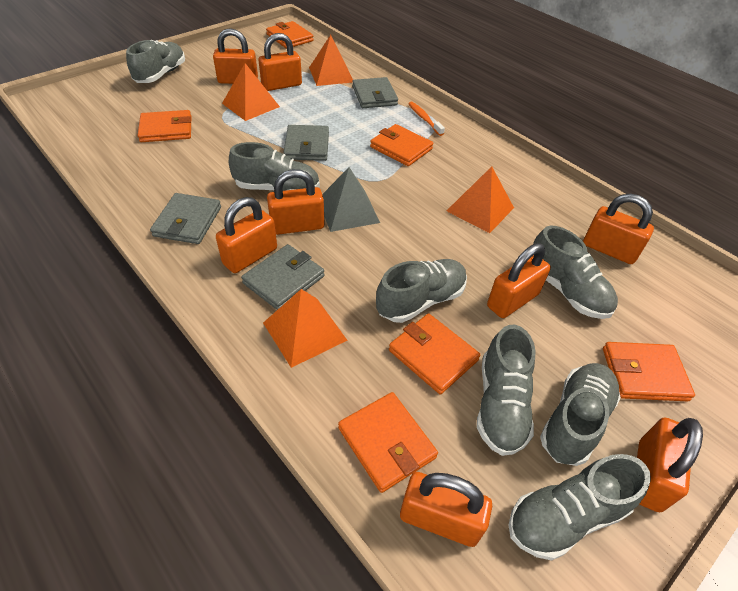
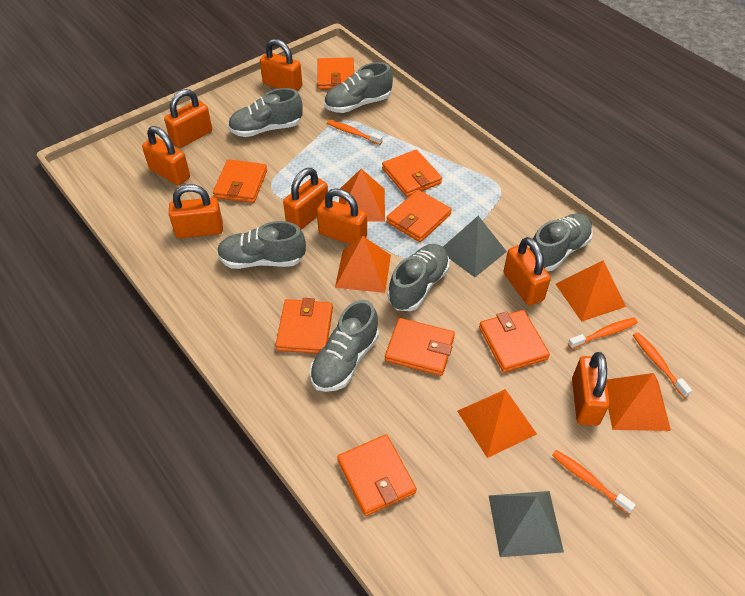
grey pyramid: [322,167,380,232] = 1 -> [443,216,507,277] [489,491,564,557] = 2
grey shoe: [126,40,185,83] [229,142,320,191] [376,259,467,323] [477,325,536,456] [508,454,651,561] [533,225,618,319] [540,363,621,466] = 7 -> [217,221,306,269] [228,88,303,137] [310,300,379,392] [324,62,393,113] [388,244,449,311] [529,214,593,271] = 6
grey wallet: [150,193,221,244] [241,244,324,310] [284,125,329,161] [352,77,398,108] = 4 -> none = 0
orange pyramid: [222,63,280,121] [263,289,348,368] [309,35,353,86] [447,166,514,233] = 4 -> [335,236,391,293] [339,169,385,222] [457,389,537,458] [556,260,626,322] [607,373,671,431] = 5
orange toothbrush: [408,102,445,136] = 1 -> [327,120,383,145] [552,450,636,514] [568,318,638,349] [633,332,692,398] = 4
orange wallet: [138,110,191,142] [266,21,314,49] [338,392,438,493] [370,124,433,166] [389,314,480,394] [603,342,695,401] = 6 -> [213,159,267,203] [276,298,333,354] [317,57,354,90] [337,434,417,516] [382,150,442,197] [385,318,455,376] [386,190,452,242] [479,310,550,373] = 8

